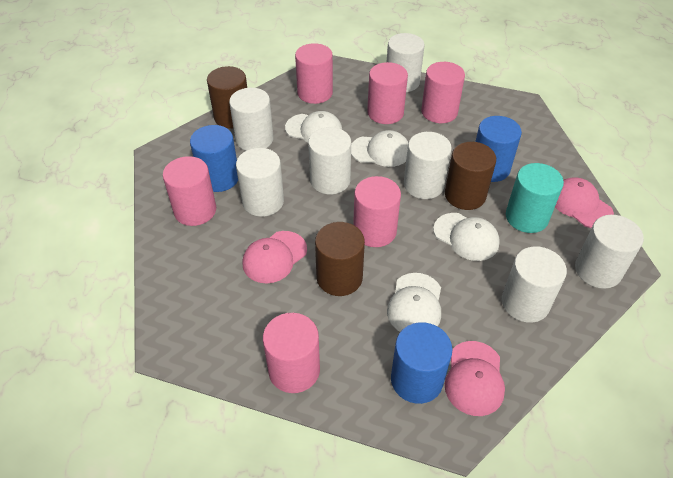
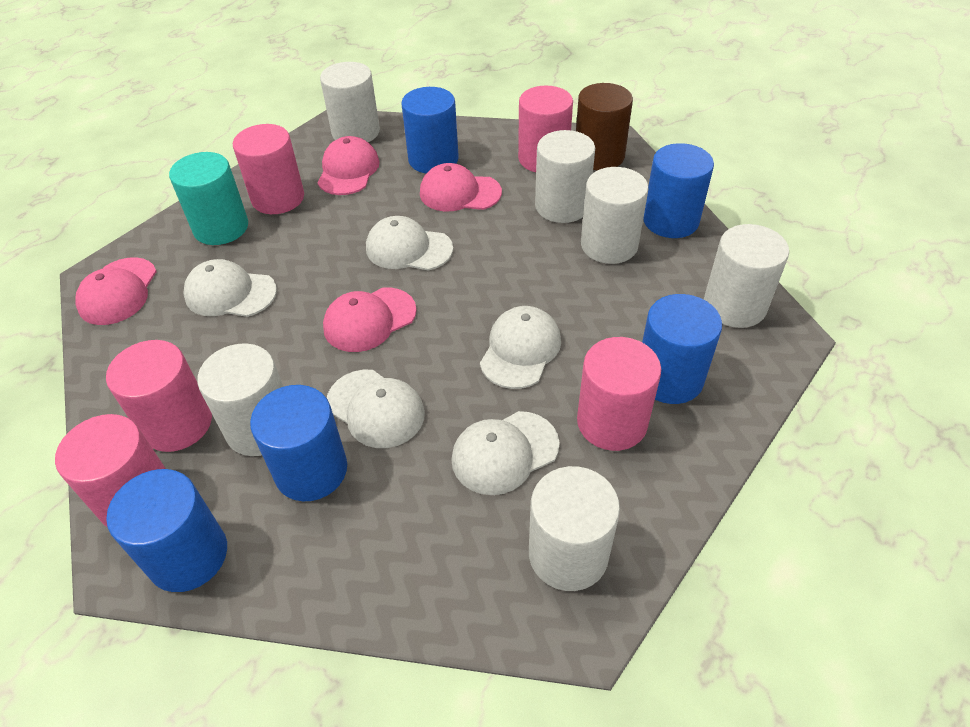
blue cylinder: [190,125,238,192] [391,322,452,404] [475,116,522,182] = 3 -> [106,469,227,592] [250,385,347,501] [401,87,459,174] [642,294,722,404] [643,143,714,238] = 5
brown cylinder: [207,66,247,129] [315,222,365,296] [445,142,496,210] = 3 -> [576,83,633,170] = 1
pink cap: [242,231,307,283] [445,341,505,416] [555,177,614,228] = 3 -> [75,257,156,325] [318,136,380,195] [323,288,417,352] [420,163,502,211] = 4
pink cylinder: [163,156,216,226] [263,313,320,393] [295,43,333,104] [353,176,401,247] [367,62,408,124] [421,62,465,123] = 6 -> [55,414,166,528] [106,340,212,452] [233,124,304,214] [518,86,573,172] [577,337,661,451] = 5
white cap: [285,111,342,143] [351,130,408,167] [387,273,441,332] [433,213,500,261] = 4 -> [183,259,277,317] [327,370,425,448] [366,216,453,271] [451,411,560,495] [480,306,561,389] = 5
white cylinder: [229,88,274,151] [236,148,284,217] [308,127,351,194] [387,33,425,92] [404,132,452,199] [502,246,567,323] [575,215,644,289] = 7 -> [197,343,284,456] [320,62,380,142] [529,466,620,591] [535,130,595,223] [581,167,648,264] [704,224,789,328] = 6

